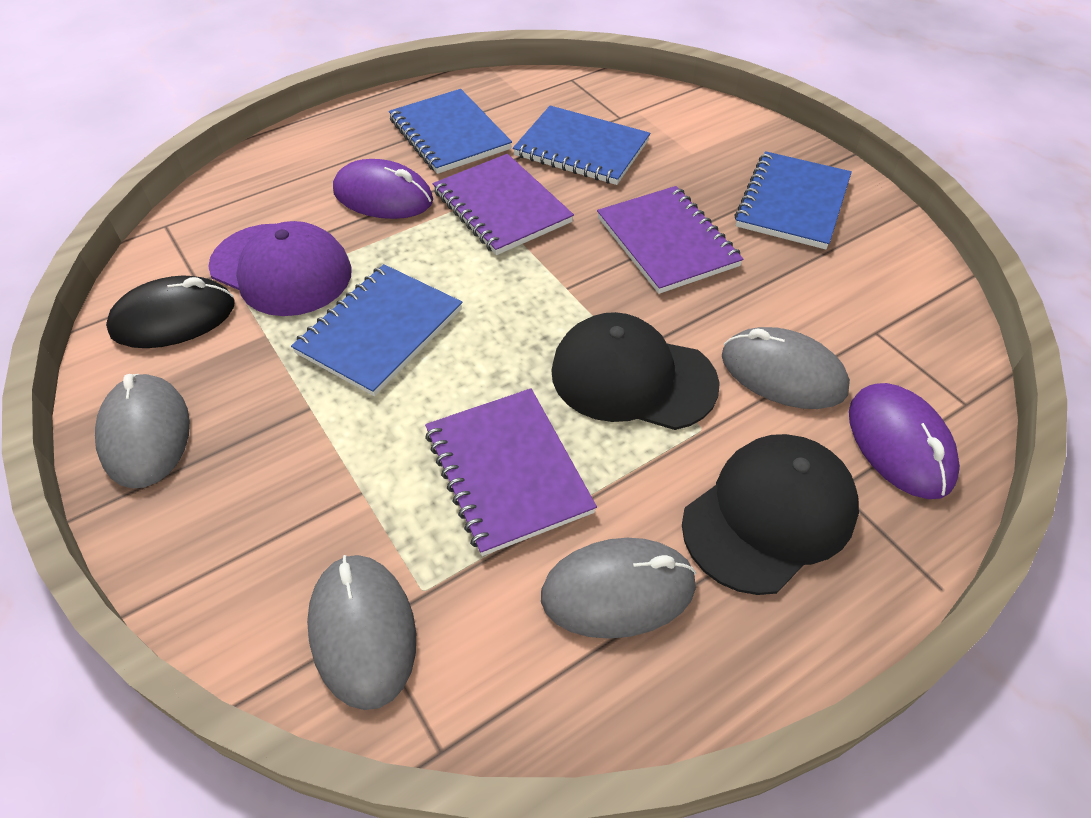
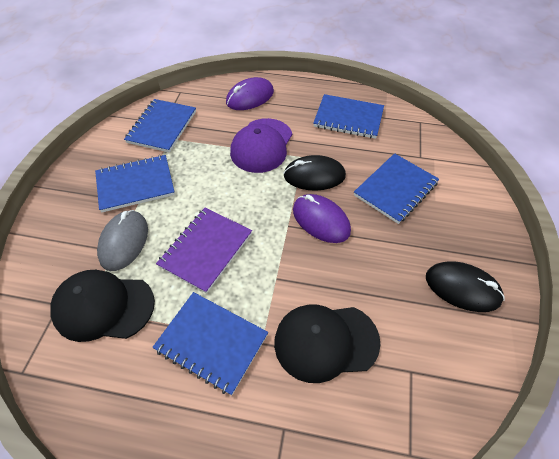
black mouse: [106,276,235,348] = 1 -> [283,155,346,191] [426,261,505,312] = 2
blue notebook: [291,264,463,396] [389,89,512,174] [513,106,650,185] [735,151,852,249] = 4 -> [95,155,175,212] [124,99,196,153] [152,292,268,395] [313,94,384,139] [354,153,439,224] = 5
grey mouse: [95,374,190,488] [307,555,416,710] [541,538,696,639] [722,327,850,409] = 4 -> [97,210,148,271] = 1
purple notebook: [425,388,597,556] [433,154,574,255] [597,186,744,294] = 3 -> [156,208,252,294] = 1

